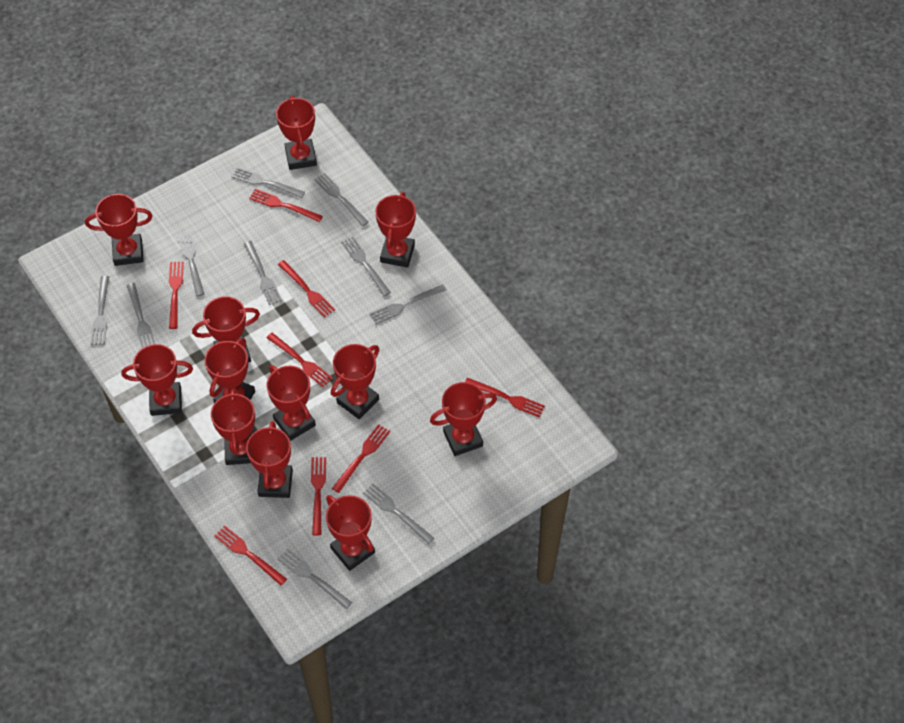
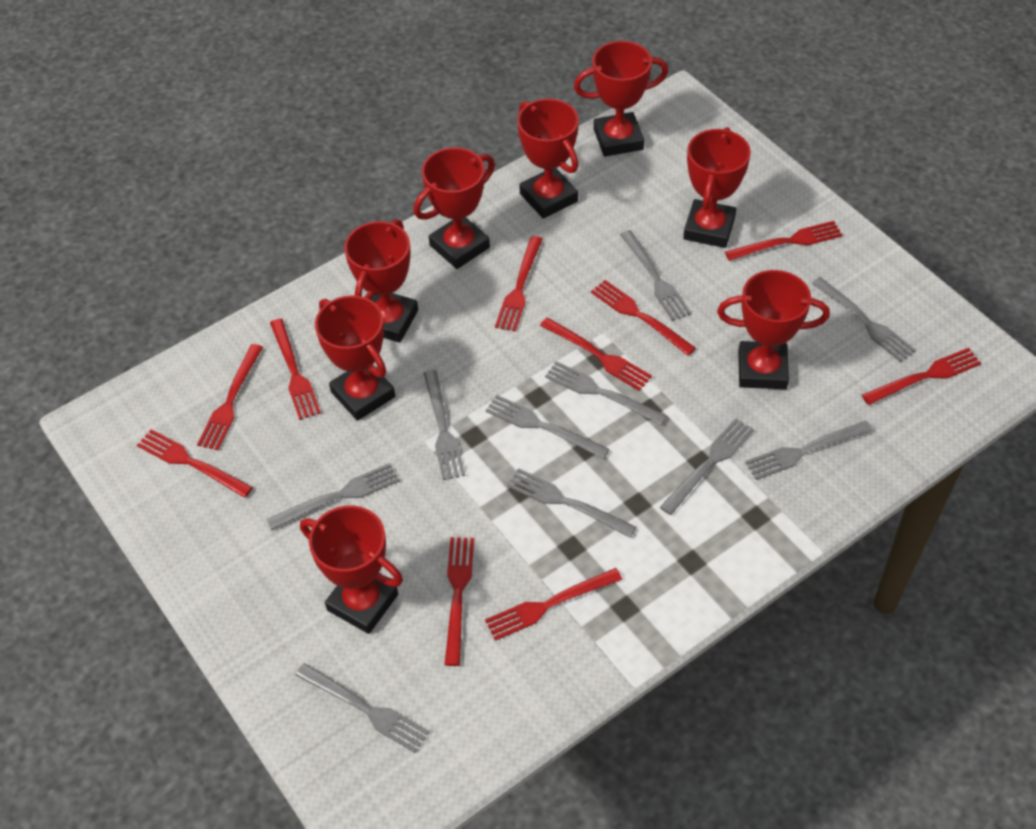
red fork: [169,262,184,329] [214,525,287,586] [249,189,323,222] [266,333,333,387] [278,260,335,318] [311,457,326,535] [332,424,390,493] [465,378,545,417] = 8 -> [137,429,253,498] [197,344,263,450] [270,319,321,420] [445,537,474,666] [485,568,622,641] [495,236,543,332] [540,317,652,391] [591,280,696,356] [725,221,843,261] [862,348,981,405] = 10
red trophy: [85,194,153,266] [122,344,193,416] [192,296,260,363] [205,338,255,403] [211,388,256,465] [246,421,293,498] [267,365,316,441] [276,96,317,170] [326,495,375,571] [331,344,379,419] [375,192,416,268] [430,382,497,456] = 12 -> [300,505,403,634] [315,295,395,421] [344,219,418,343] [414,147,495,269] [517,99,579,219] [574,41,668,157] [683,127,751,248] [717,270,830,389] = 8

